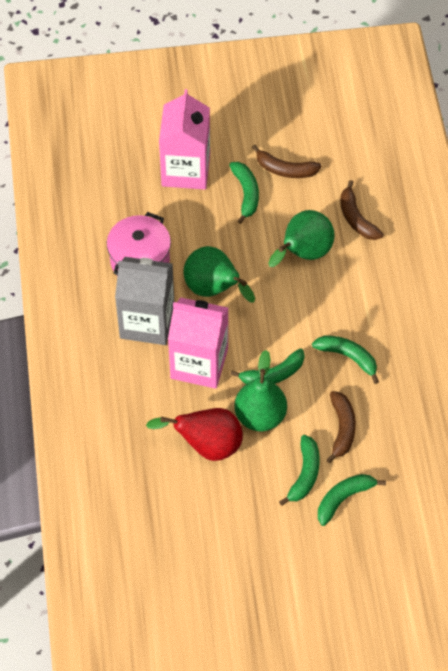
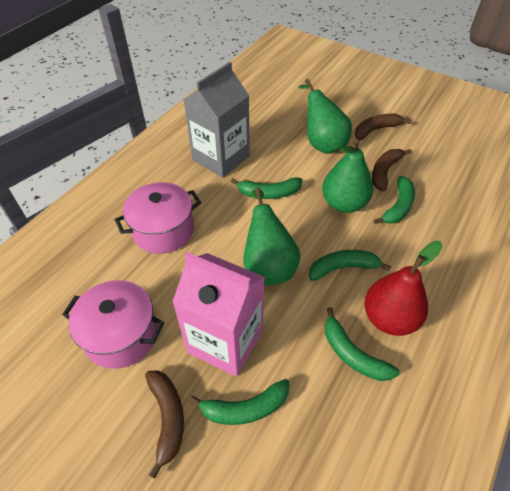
pink carton: [159,89,210,190] [168,297,228,389] = 2 -> [172,252,265,377] = 1
pink pot: [107,212,171,276] = 1 -> [62,280,164,369] [115,182,201,254] = 2

